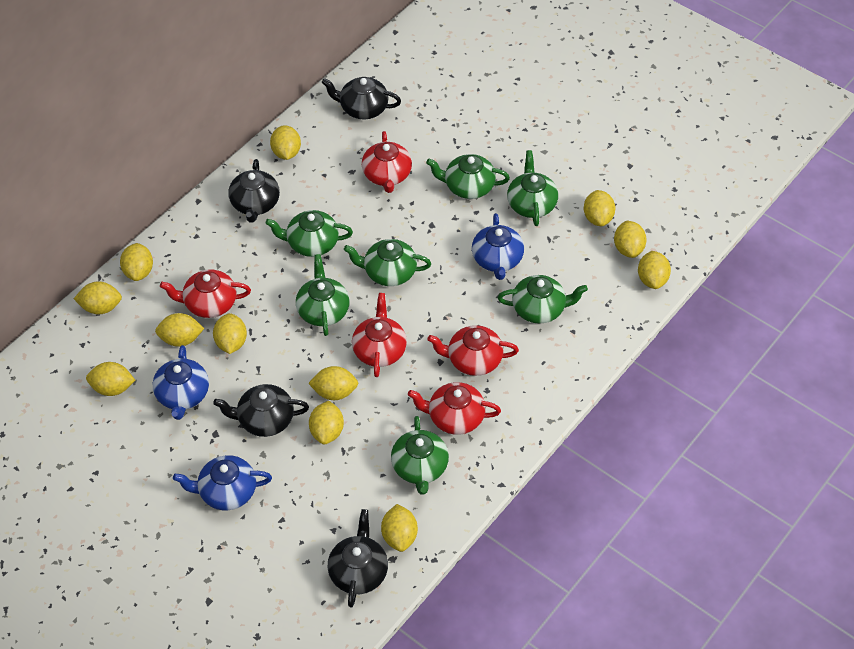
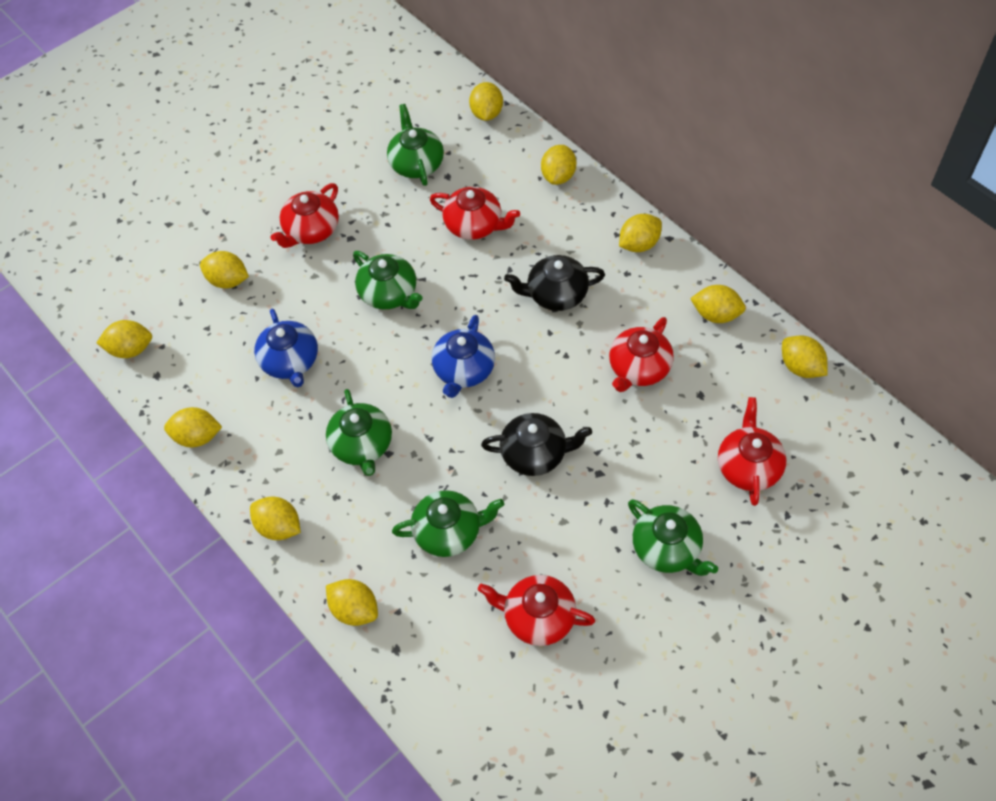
black teapot: [213,384,309,437] [228,159,280,223] [321,77,401,119] [327,509,388,608] = 4 -> [481,413,592,476] [504,255,605,311] = 2
blue teapot: [153,345,209,420] [173,455,272,510] [472,213,524,280] = 3 -> [254,309,318,387] [432,315,495,398] = 2
green teapot: [265,210,353,257] [296,254,349,336] [344,239,431,286] [391,416,449,495] [426,154,510,199] [498,275,588,324] [507,150,558,226] = 7 -> [326,389,392,476] [353,251,423,309] [387,104,444,186] [392,490,504,557] [628,499,718,576] = 5
yellow lemon: [74,281,122,315] [86,362,135,396] [120,243,153,281] [155,313,204,347] [213,313,247,354] [270,125,301,160] [308,366,358,400] [309,401,344,445] [381,504,418,552] [584,190,615,226] [614,221,647,258] [638,251,671,289] = 12 -> [97,320,152,358] [164,407,222,448] [200,251,249,289] [250,497,301,540] [326,579,378,626] [469,82,503,121] [541,145,576,185] [619,214,662,252] [690,285,746,323] [782,336,828,378] = 10

